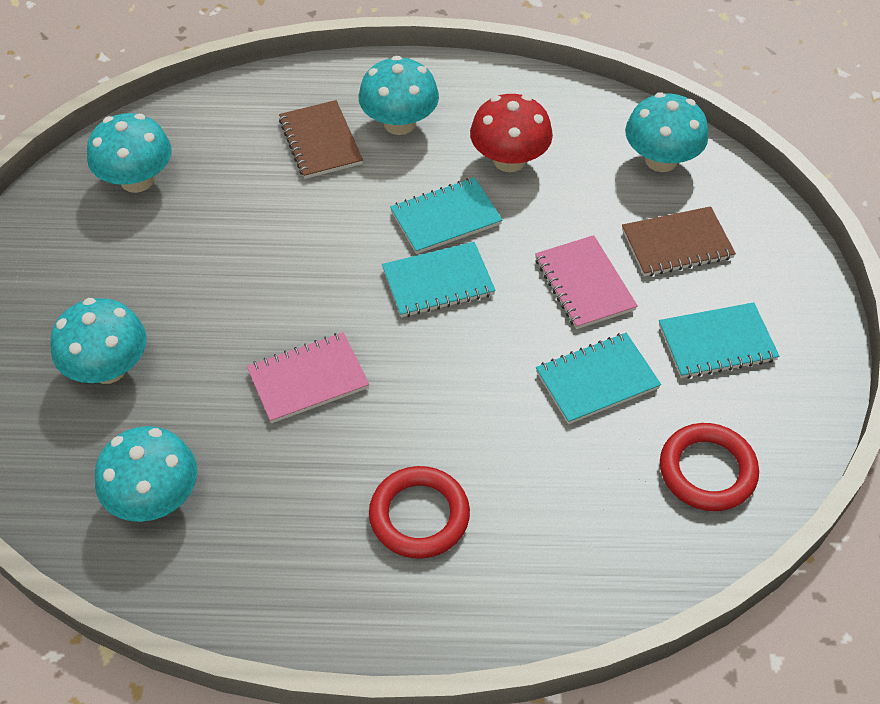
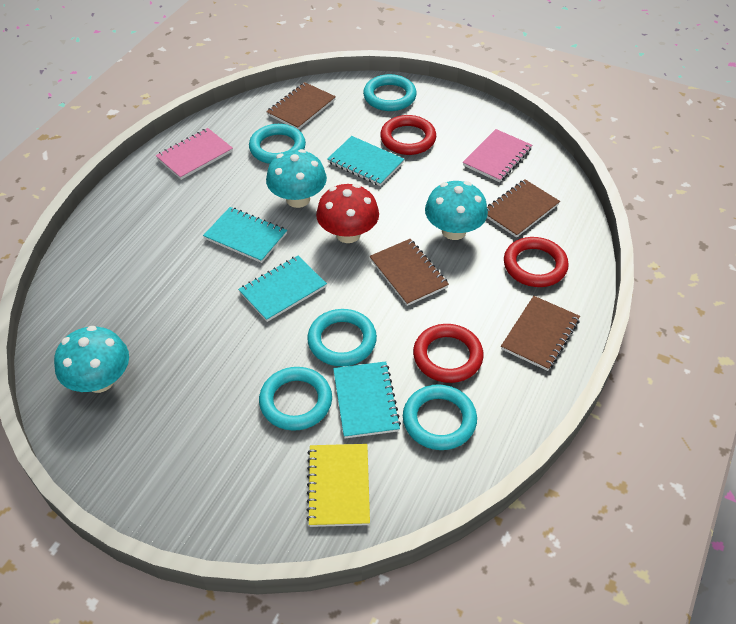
brown notebook: [279,100,363,179] [622,206,736,277] = 2 -> [266,82,336,130] [369,239,449,306] [487,179,560,238] [501,296,580,371] = 4
red ring: [369,466,470,559] [660,423,759,511] = 2 -> [380,115,436,155] [413,324,484,383] [504,237,569,287] = 3
turquoise mushroom: [50,298,146,384] [87,113,172,193] [95,426,197,522] [359,56,439,135] [625,93,708,172] = 5 -> [54,326,129,393] [266,149,327,208] [425,181,488,240] = 3
turquoise ring: none = 0 -> [249,124,306,164] [259,367,332,431] [307,309,377,366] [363,74,417,111] [403,384,477,450] = 5
yellow notebook: none = 0 -> [306,444,370,527] = 1

